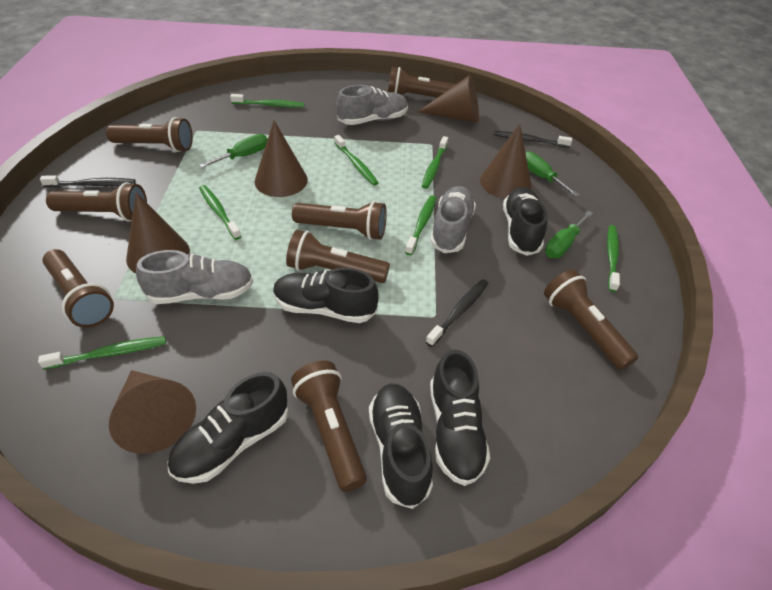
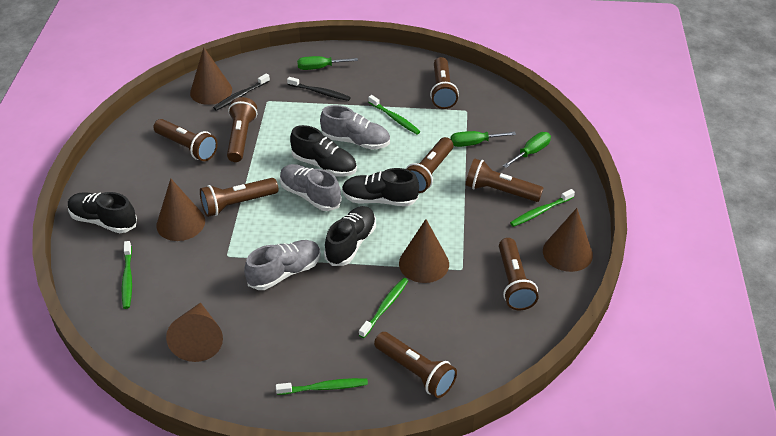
black shoe: [168,372,289,484] [273,268,378,323] [369,383,433,509] [430,349,490,486] [503,187,547,256] = 5 -> [68,192,137,233] [290,125,357,177] [324,206,376,266] [342,168,419,206] = 4
black toothbrush: [40,175,136,187] [426,279,488,347] [494,131,572,148] = 3 -> [213,73,270,111] [287,77,351,101] = 2
green toothbrush: [38,336,166,369] [199,185,241,240] [230,94,305,108] [334,135,378,186] [405,195,436,255] [422,136,448,189] [607,225,620,292] = 7 -> [122,241,132,309] [276,378,368,395] [359,278,408,338] [368,95,421,134] [510,189,575,227] = 5

